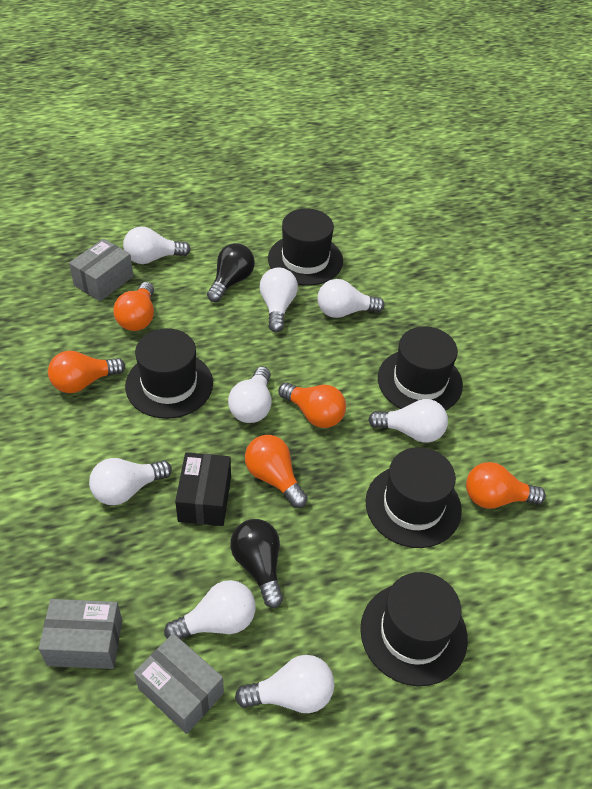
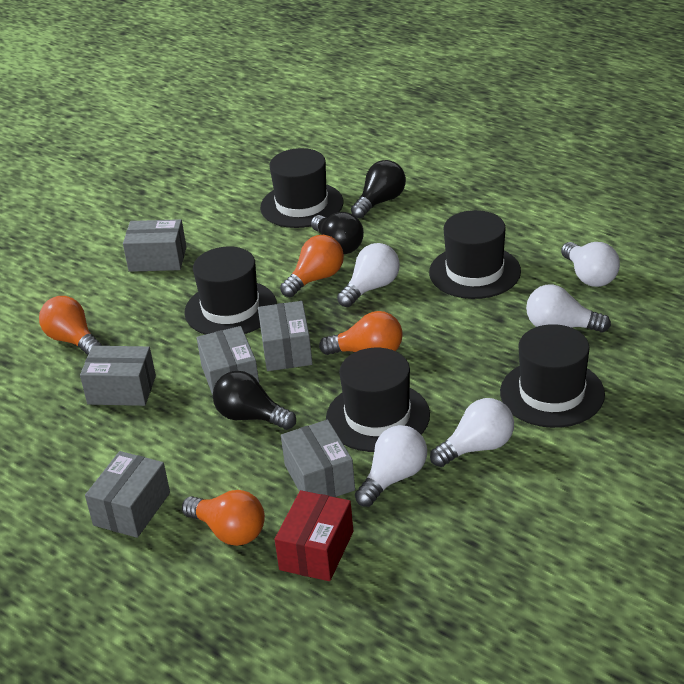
black box: [175,452,231,526] = 1 -> none = 0
black light bulb: [207,243,255,302] [230,519,283,608] = 2 -> [213,371,296,430] [311,212,364,254] [351,160,406,218] = 3
grey box: [39,599,122,669] [69,239,133,301] [134,633,224,734] = 3 -> [80,346,156,406] [85,451,170,538] [123,219,186,272] [197,326,259,395] [258,301,313,371] [281,420,355,497] = 6
orange light bulb: [48,351,125,393] [113,282,154,331] [245,435,308,508] [279,382,346,428] [466,462,546,509] = 5 -> [39,296,102,355] [182,490,265,546] [280,235,344,297] [319,311,403,355] = 4
red box: none = 0 -> [275,490,353,581] = 1
white light bulb: [89,458,172,505] [123,227,191,264] [164,580,256,639] [228,367,271,423] [235,655,334,713] [259,267,298,332] [317,279,385,318] [368,399,448,443] = 8 -> [337,243,400,307] [355,425,427,507] [430,398,514,467] [526,284,611,333] [561,242,620,287] = 5

